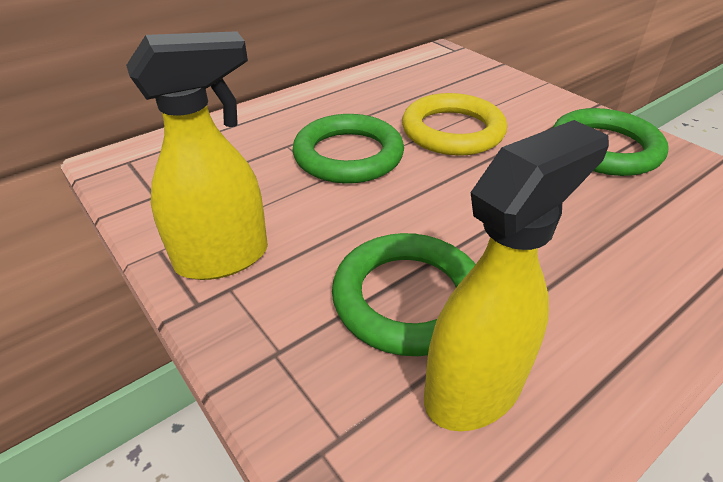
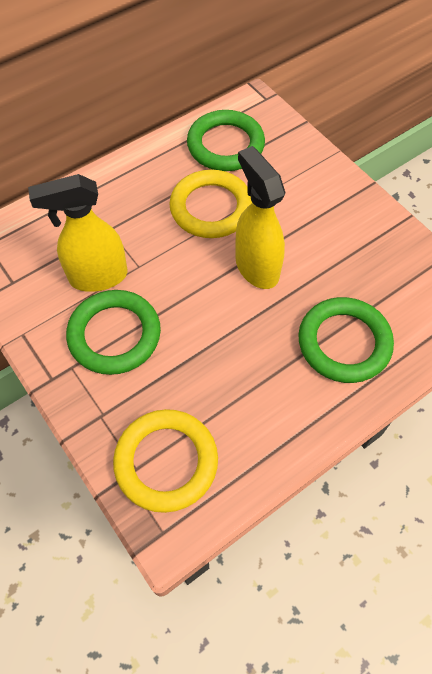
yellow ring: [402,93,507,156] = 1 -> [113,409,218,513] [169,170,252,238] = 2

